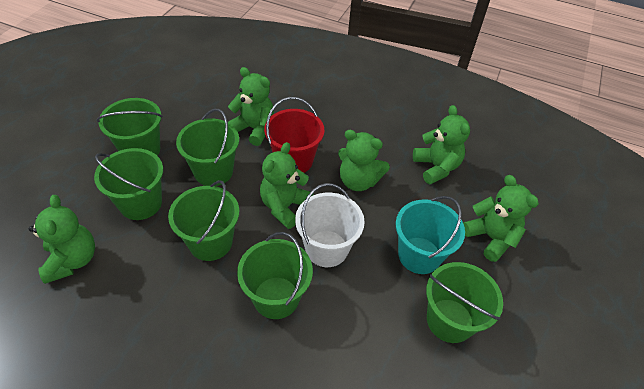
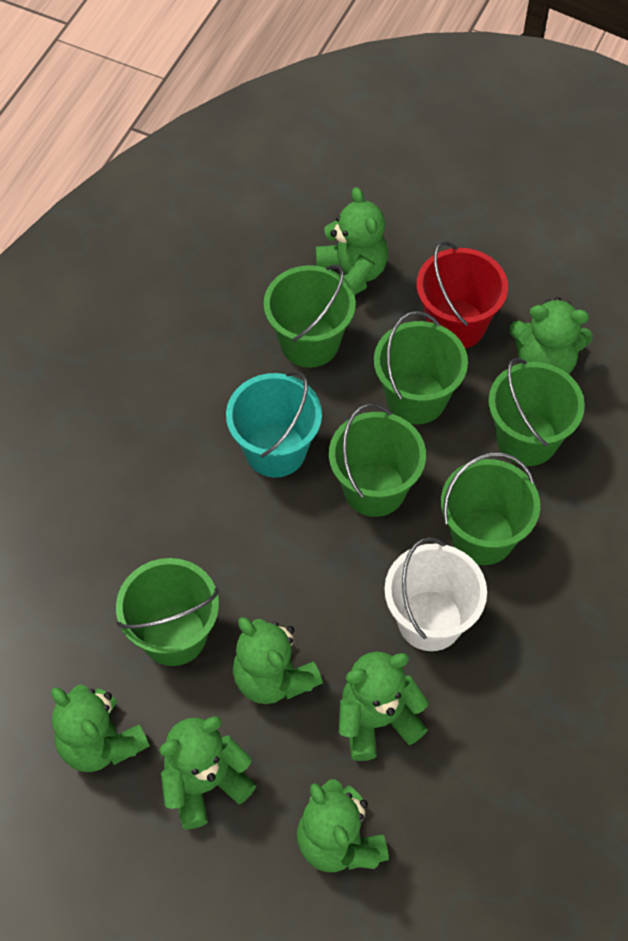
green teddy bear: [29,195,95,284] [228,67,274,146] [260,142,314,229] [338,130,390,191] [413,105,470,185] [463,175,539,262] = 6 -> [51,685,150,772] [159,716,256,829] [233,617,323,704] [297,779,389,872] [316,187,388,295] [339,652,429,761] [509,297,593,374] = 7

